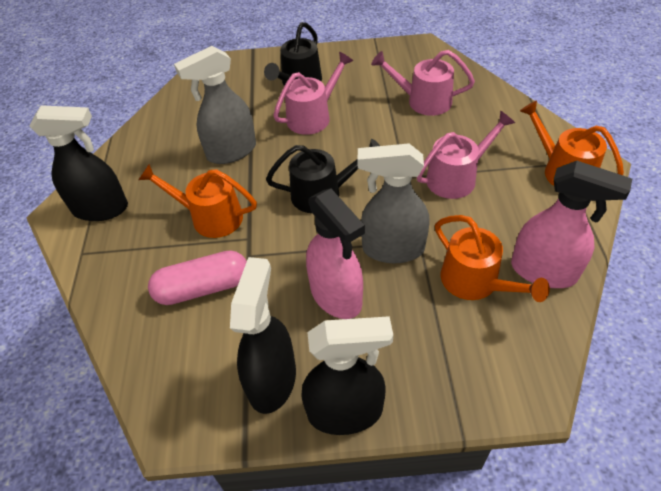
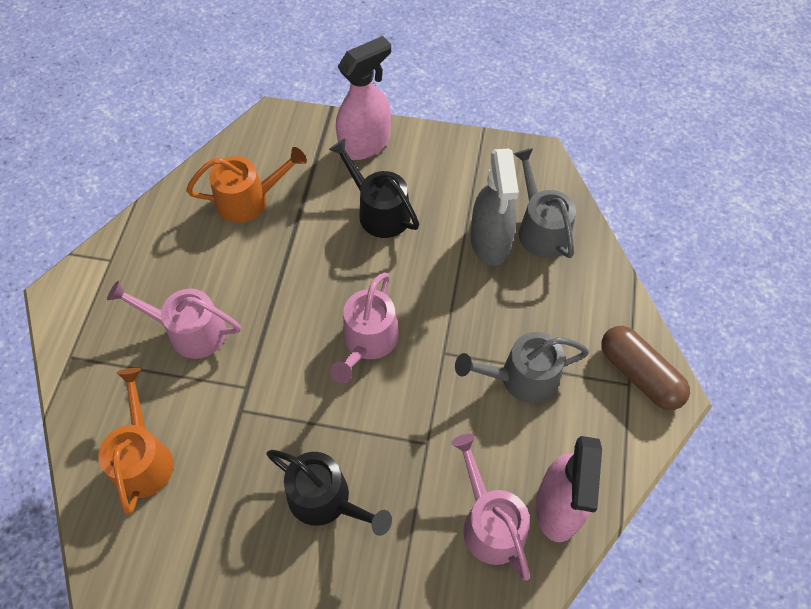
black spray bottle: [29,105,128,221] [230,257,296,414] [301,316,393,435] = 3 -> none = 0
brown capsule: none = 0 -> [601,326,690,410] = 1
grey spray bottle: [174,46,256,164] [358,143,430,263] = 2 -> [471,149,519,266] = 1
grey watering can: none = 0 -> [455,332,589,403] [514,148,576,258] = 2
orange watering can: [138,164,257,238] [435,215,550,302] [520,100,624,186] = 3 -> [98,368,173,514] [186,147,307,223] = 2
pink capsule: [148,250,247,305] = 1 -> none = 0

